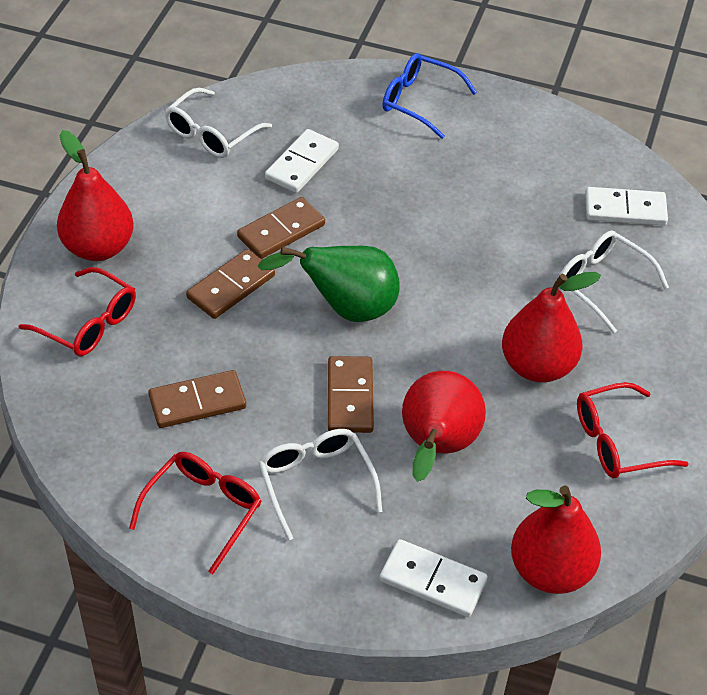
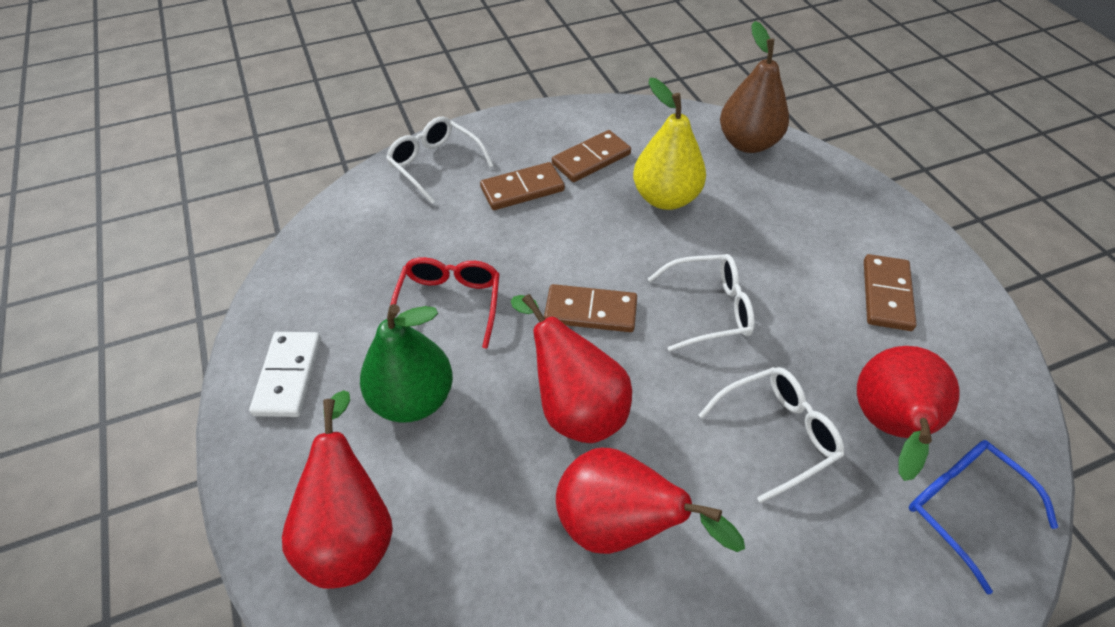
brown pear: none = 0 -> [720,21,789,153] = 1
red glasses: [19,267,136,356] [129,452,261,574] [577,382,688,478] = 3 -> [390,257,500,349] = 1
white domino: [265,129,339,193] [380,539,488,617] [585,187,668,226] = 3 -> [249,332,321,417] = 1
yellow pear: none = 0 -> [633,78,706,210] = 1

